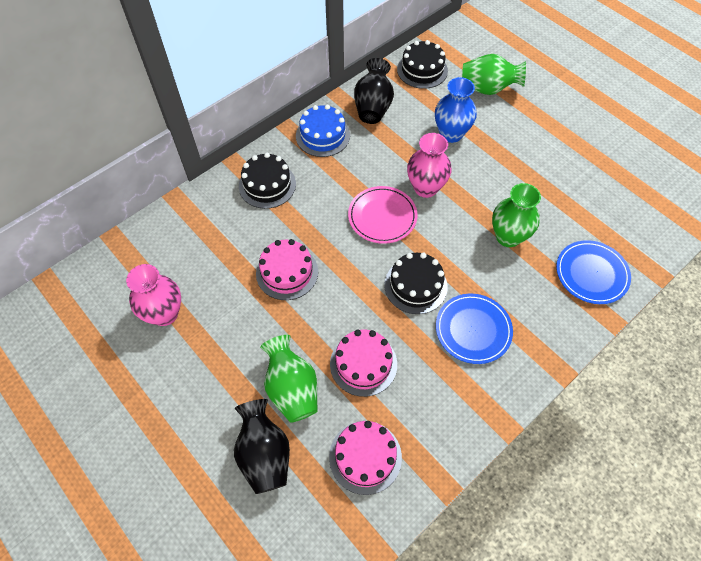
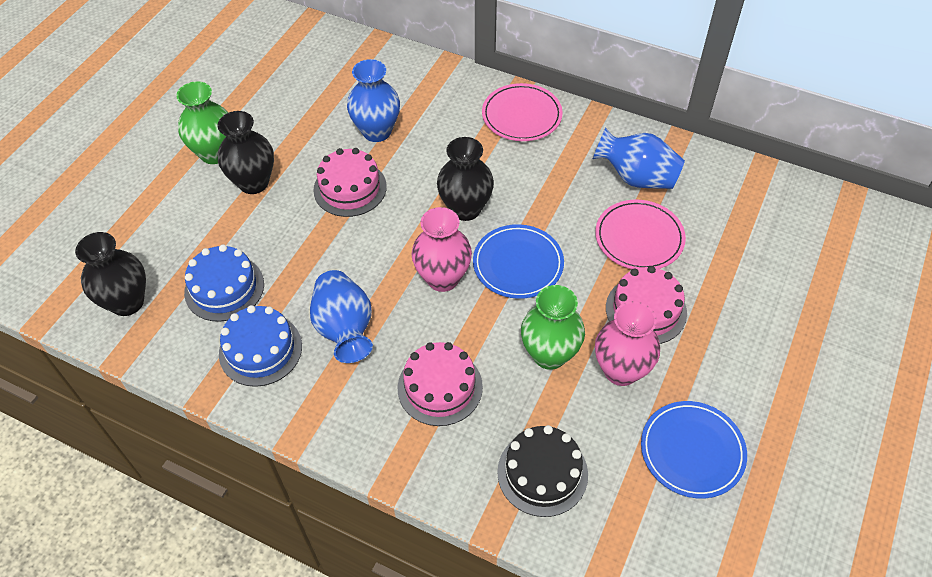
black cake: [239,153,296,209] [384,252,447,314] [397,40,448,89] = 3 -> [497,425,588,517] = 1
black vase: [234,399,290,494] [354,58,394,124] = 2 -> [75,232,146,316] [218,111,274,194] [437,137,494,221] = 3
blue cake: [296,105,350,157] = 1 -> [184,244,264,322] [219,305,302,387] = 2
blue vase: [435,77,477,143] = 1 -> [310,270,373,363] [347,59,400,142] [593,128,685,189] = 3
green vase: [260,335,318,423] [462,54,526,95] [492,183,541,247] = 3 -> [176,81,228,164] [521,285,585,370] = 2
pink plate: [348,186,417,244] = 1 -> [482,83,563,141] [595,200,686,269] = 2

